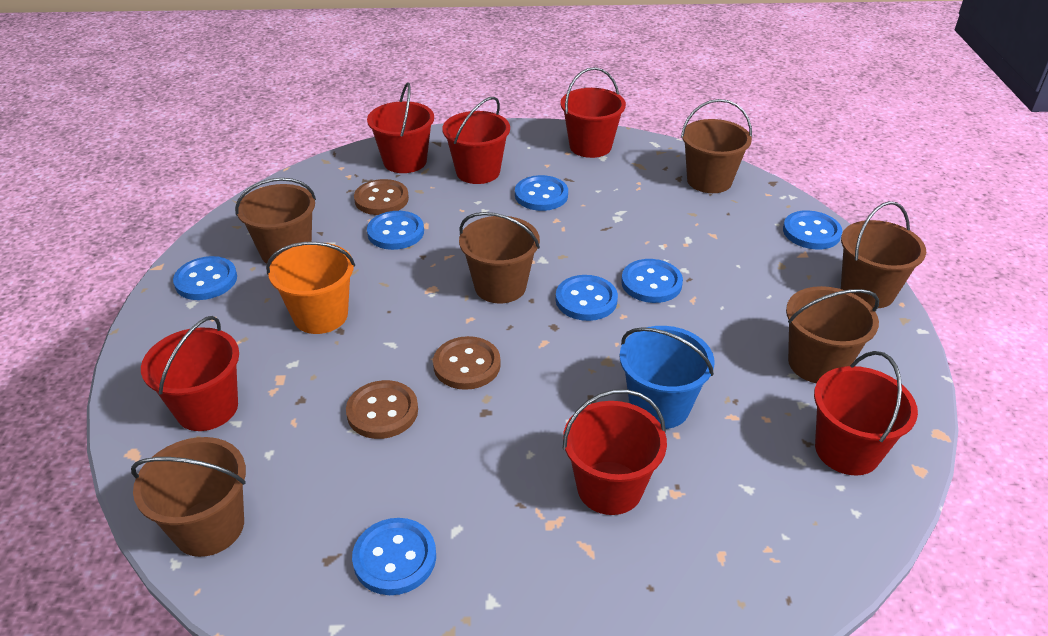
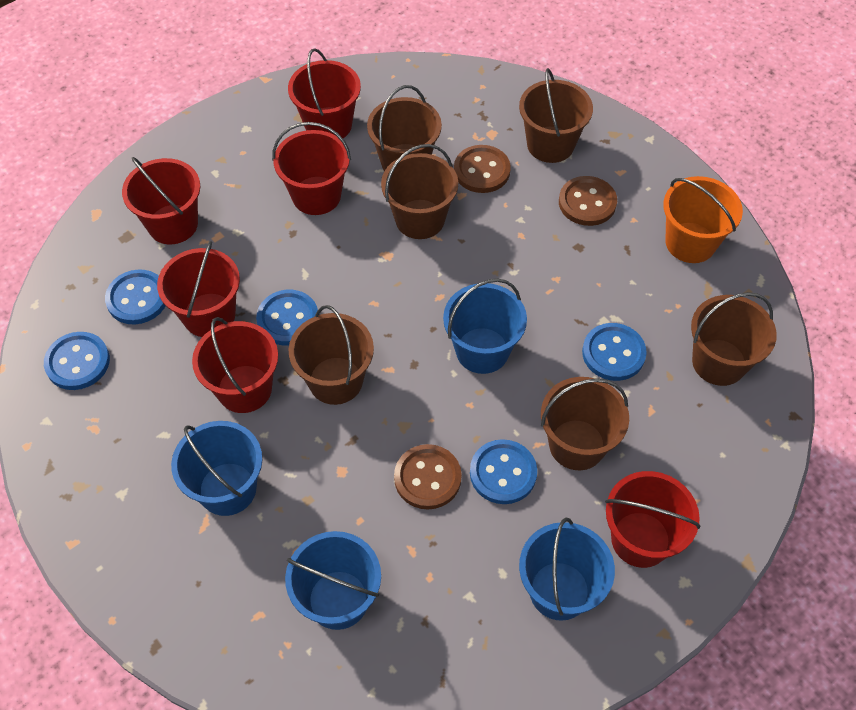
blue bucket: [619,326,715,429] = 1 -> [171,421,262,516] [285,531,381,630] [443,278,527,374] [519,518,615,621] = 4
blue button: [173,256,237,300] [352,518,436,595] [367,211,424,250] [515,175,568,211] [556,275,618,321] [621,259,683,303] [783,210,842,250] = 7 -> [44,332,110,390] [105,269,165,324] [256,290,318,346] [470,439,537,504] [582,323,647,381] = 5

